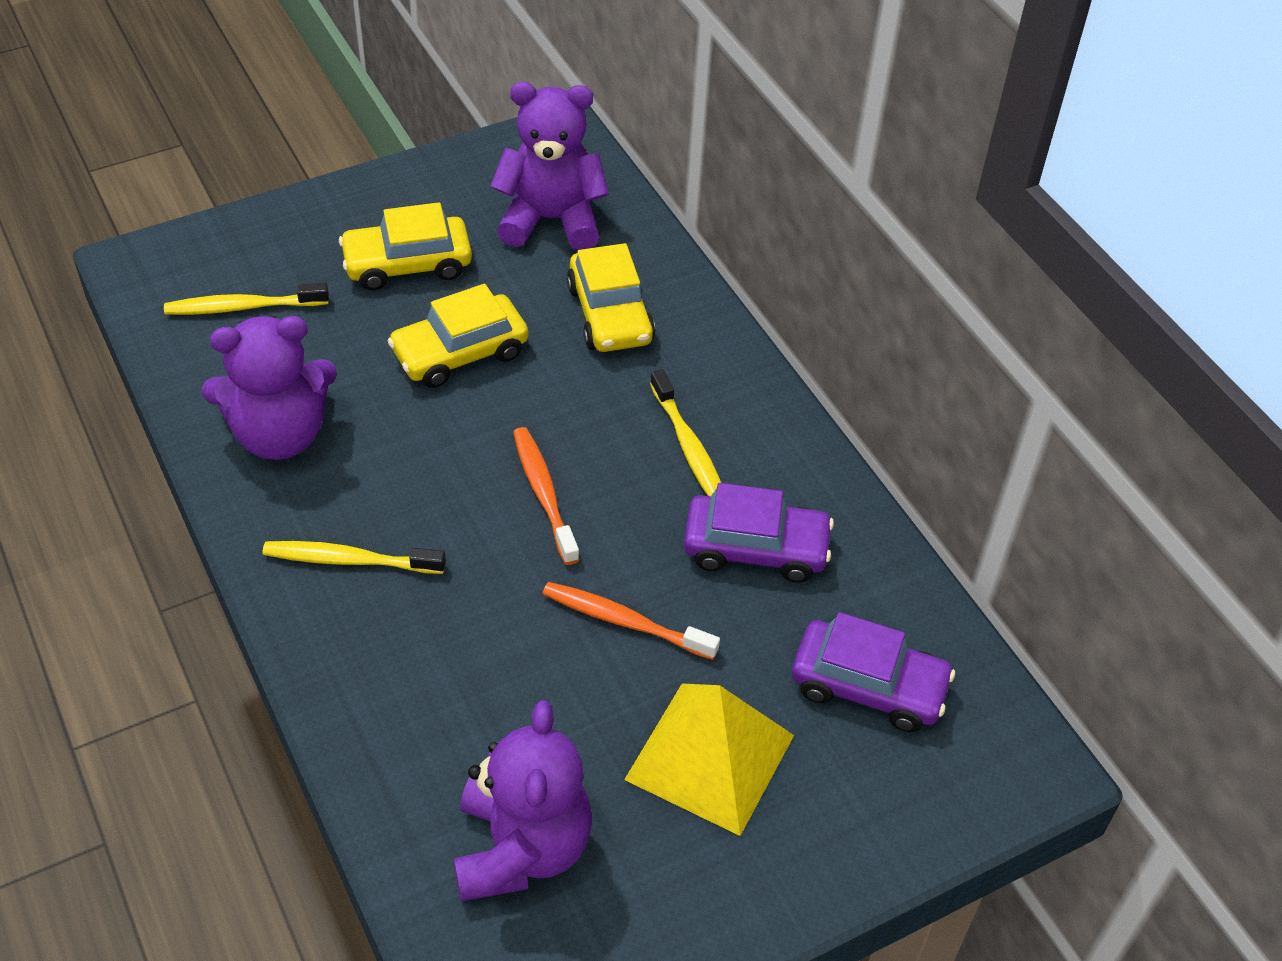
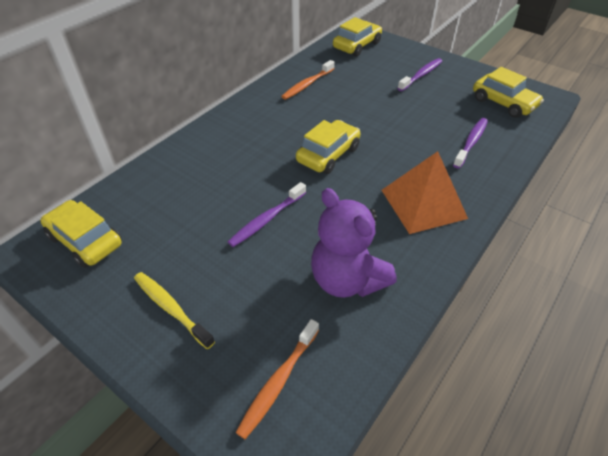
orange pyramid: none = 0 -> [382,151,468,234] = 1
purple car: [684,483,834,583] [792,612,955,732] = 2 -> none = 0
purple teddy bear: [202,316,337,460] [454,700,592,901] [490,82,609,251] = 3 -> [311,188,397,298] = 1
purple toothbrush: none = 0 -> [228,182,306,247] [397,58,442,91] [453,118,488,168] = 3
yellow car: [339,202,472,290] [388,284,528,388] [567,243,655,352] = 3 -> [40,200,122,268] [296,120,360,174] [333,17,382,56] [473,67,544,118] = 4
yellow pyramid: [624,684,794,836] = 1 -> none = 0
yellow toothbrush: [164,283,329,315] [262,541,446,574] [650,369,721,496] = 3 -> [134,272,215,349] = 1

